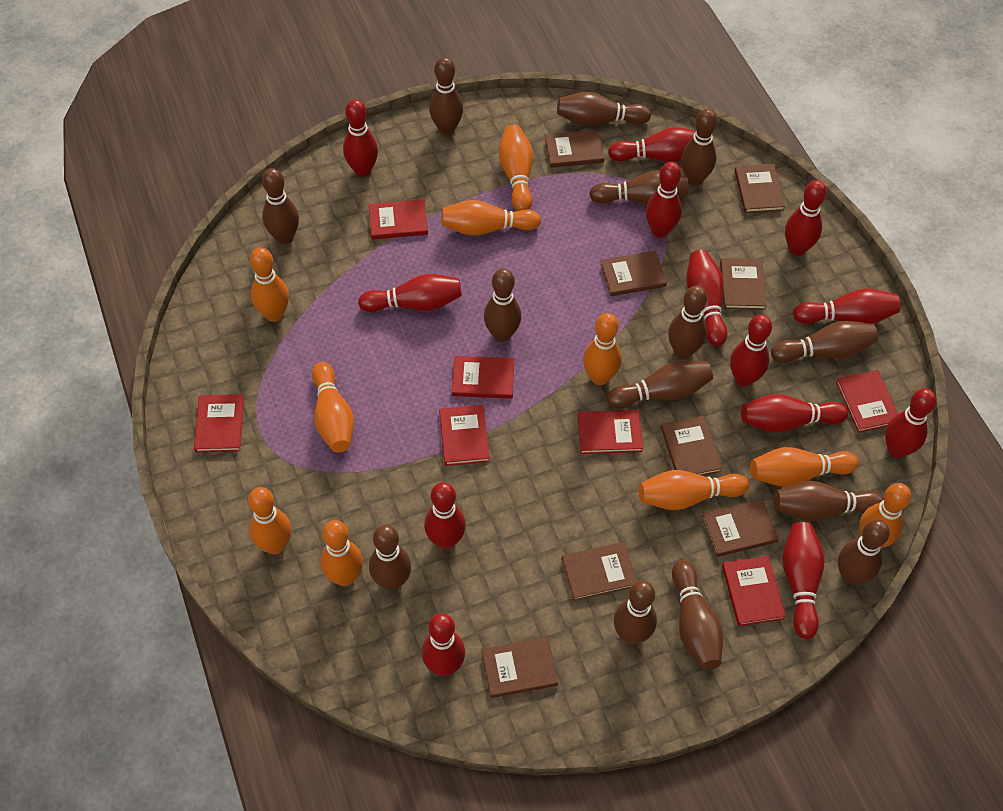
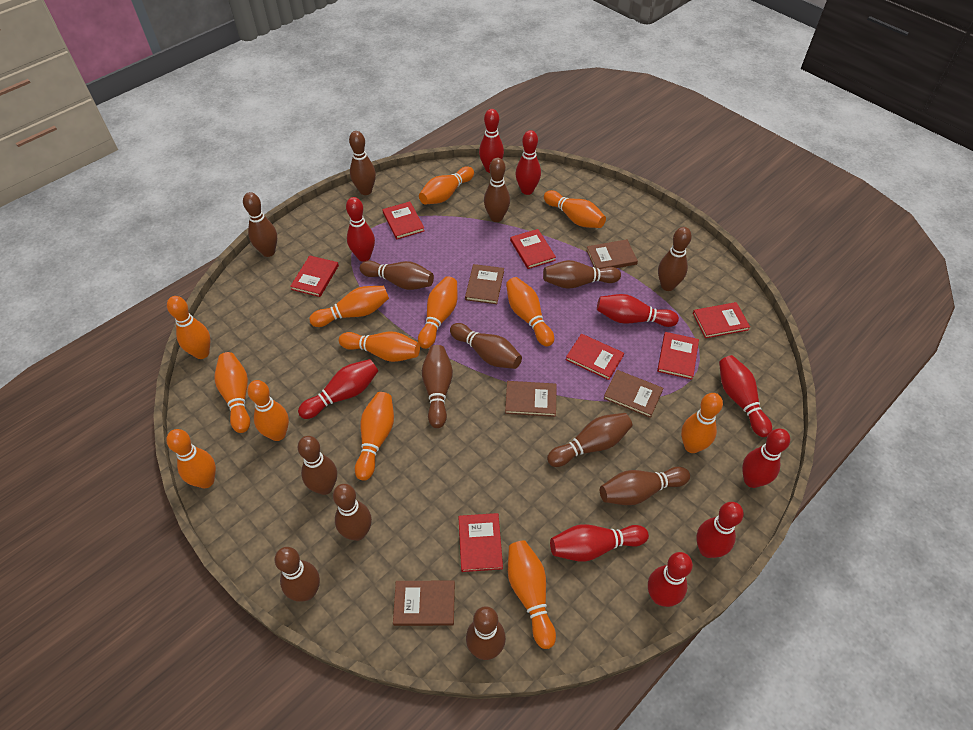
brown book: [482,637,558,698] [545,129,604,168] [562,542,637,601] [600,250,667,296] [661,416,722,476] [701,499,779,557] [720,258,767,310] [734,164,785,213] = 8 -> [393,581,455,626] [465,264,504,304] [505,381,557,417] [586,239,638,269] [603,370,663,418] = 5
orange bowling pin: [248,487,291,554] [250,247,289,322] [312,362,354,453] [321,520,363,586] [441,200,541,236] [499,125,533,211] [583,313,621,385] [638,470,749,510] [750,447,859,487] [859,483,911,548] = 10 -> [166,429,216,488] [167,296,210,359] [215,352,250,433] [247,380,289,441] [309,286,389,327] [339,331,420,362] [355,392,394,481] [418,276,458,349] [419,166,474,205] [506,277,554,347] [508,540,556,649] [544,190,606,228] [681,393,723,453] = 13
red bowling pin: [343,99,378,177] [358,274,462,312] [422,613,465,676] [424,482,466,549] [608,127,696,162] [646,162,682,238] [686,250,727,346] [730,314,772,387] [741,394,848,433] [782,522,825,639] [785,180,827,256] [793,288,900,324] [885,388,936,458] = 13 -> [298,359,378,419] [346,197,375,262] [479,109,504,173] [516,130,541,195] [550,524,649,562] [597,294,679,327] [648,552,693,607] [696,502,744,558] [719,355,772,437] [742,428,790,488] = 10

